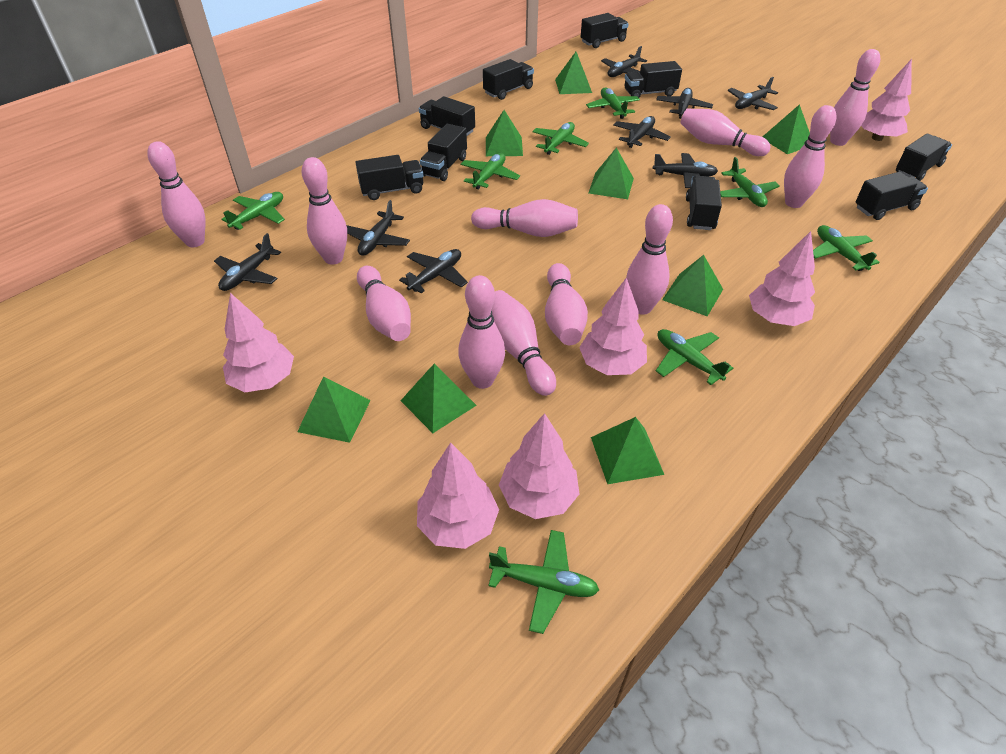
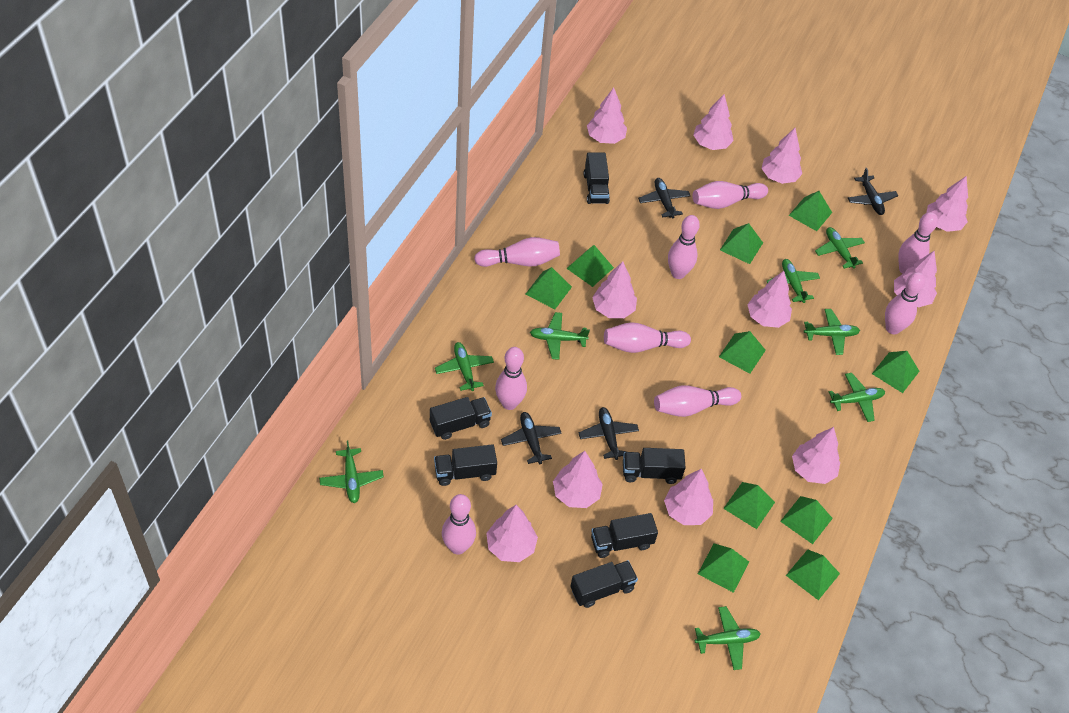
black plane: [214,233,281,291] [346,200,410,256] [399,249,468,293] [601,46,647,77] [613,116,671,148] [652,153,718,188] [656,88,713,119] [727,77,778,110] = 8 -> [501,412,562,464] [578,407,639,460] [638,178,690,219] [848,168,898,215] = 4
black truck: [355,155,423,200] [419,96,475,136] [420,124,467,181] [483,59,534,100] [581,13,629,48] [625,61,682,98] [686,176,722,230] [856,172,928,220] [896,134,952,181] = 9 -> [430,397,492,440] [434,444,497,486] [570,560,638,608] [584,153,610,204] [591,513,658,558] [623,448,686,484] = 6
green pyramid: [297,376,371,443] [401,364,477,433] [486,110,523,156] [555,52,592,94] [589,148,634,199] [591,417,664,484] [662,255,723,316] [763,104,810,154] = 8 -> [525,267,572,309] [566,245,614,287] [698,544,749,593] [719,331,766,374] [720,223,763,264] [723,482,775,529] [780,496,833,544] [786,550,840,600] [789,191,832,231] [872,351,920,393] = 10
pink bowling pin: [147,141,205,247] [302,157,347,265] [357,266,411,341] [458,275,505,389] [471,199,578,237] [492,290,556,396] [545,263,588,345] [626,204,673,315] [680,109,771,156] [784,105,836,208] [830,49,880,146] = 11 -> [442,494,476,555] [474,237,560,267] [495,347,527,410] [604,322,691,353] [654,385,741,417] [668,215,700,279] [692,181,768,209] [885,272,925,334] [898,212,938,274] = 9
pink tree: [223,293,294,392] [417,442,499,549] [499,413,579,519] [579,278,647,375] [749,231,815,326] [861,59,912,141] = 6 -> [486,505,538,562] [553,451,603,508] [587,88,627,144] [592,261,637,318] [664,468,713,525] [693,94,734,150] [747,271,792,328] [761,128,802,184] [792,427,840,484] [894,251,937,307] [926,176,968,232] = 11

